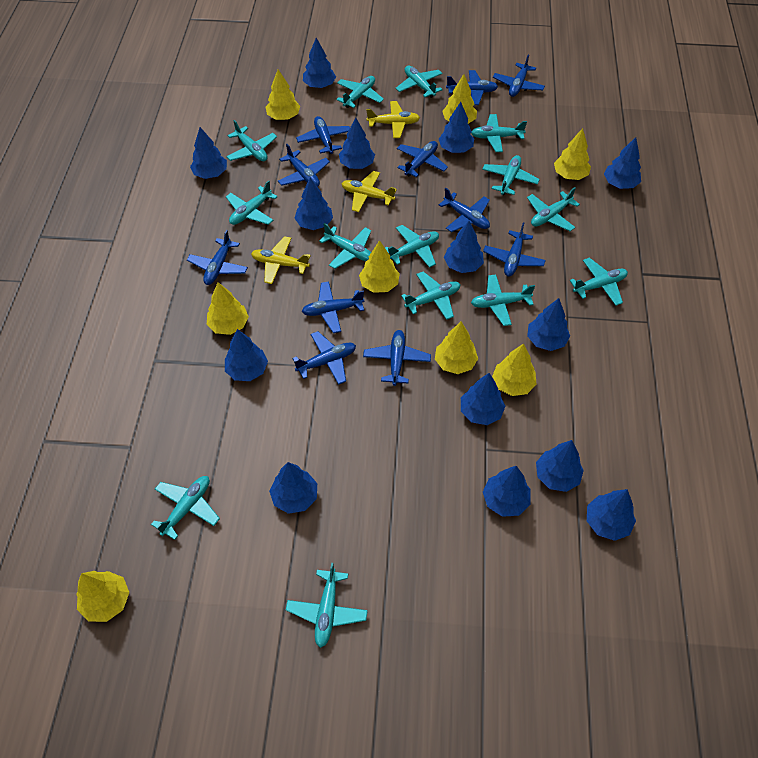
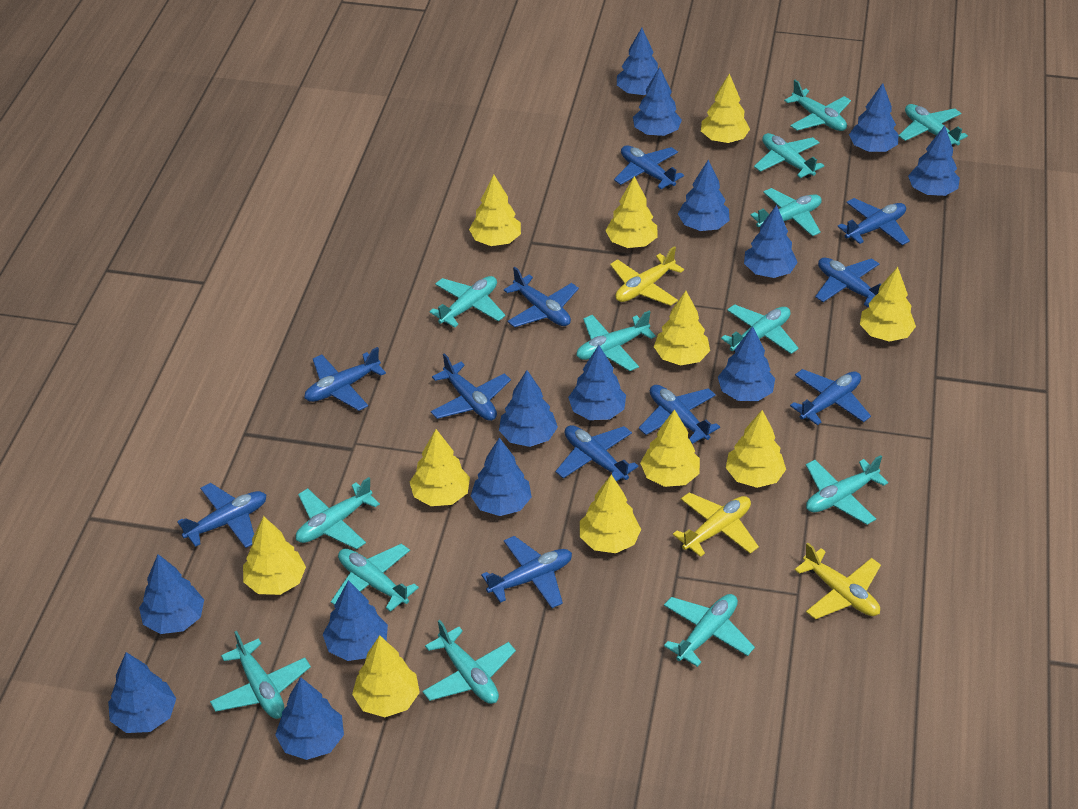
turquoise plane: [151,476,220,540] [226,120,277,161] [226,180,278,225] [286,563,368,648] [319,223,371,269] [336,76,384,108] [385,225,439,268] [396,66,443,98] [401,271,461,320] [471,114,527,152] [471,274,535,326] [482,155,540,195] [527,187,580,231] [570,257,628,306] = 14 -> [210,631,311,719] [296,477,380,549] [331,544,419,612] [422,620,516,704] [429,276,505,328] [576,311,656,371] [664,594,755,667] [721,304,799,354] [750,188,822,236] [754,133,824,178] [784,80,851,131] [806,455,888,525] [898,104,968,147] = 13
yellow tree: [76,571,129,622] [207,282,249,335] [266,70,300,120] [359,240,400,293] [435,322,478,374] [442,74,477,124] [492,343,536,396] [554,128,591,180] = 8 -> [243,516,306,595] [352,635,420,717] [410,429,470,506] [469,174,521,246] [580,474,641,553] [605,176,657,248] [640,409,700,487] [654,291,710,366] [701,73,750,143] [726,410,786,488] [860,267,916,342] = 11

